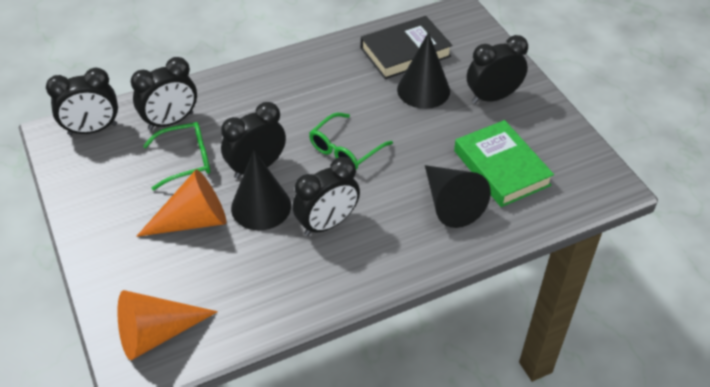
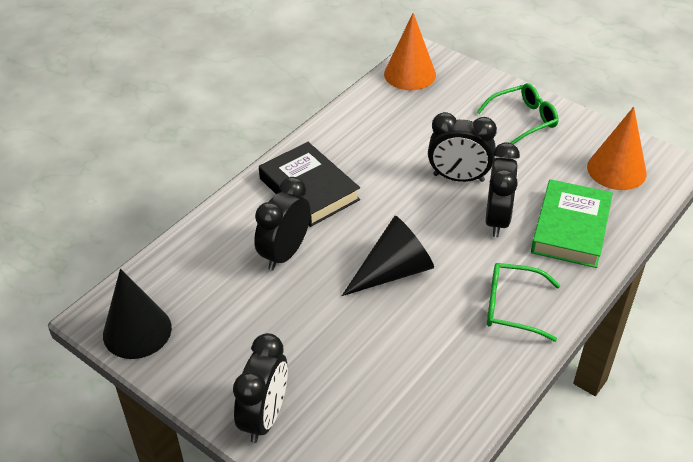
black clock: [46,68,118,135] [131,57,197,130] [221,102,286,179] [293,157,360,236] [467,35,528,104] = 5 -> [233,333,288,443] [254,177,311,271] [428,112,497,182] [485,143,520,237] = 4
black cone: [231,150,291,230] [397,32,450,109] [425,165,491,228] = 3 -> [103,269,172,359] [342,216,434,296] = 2

